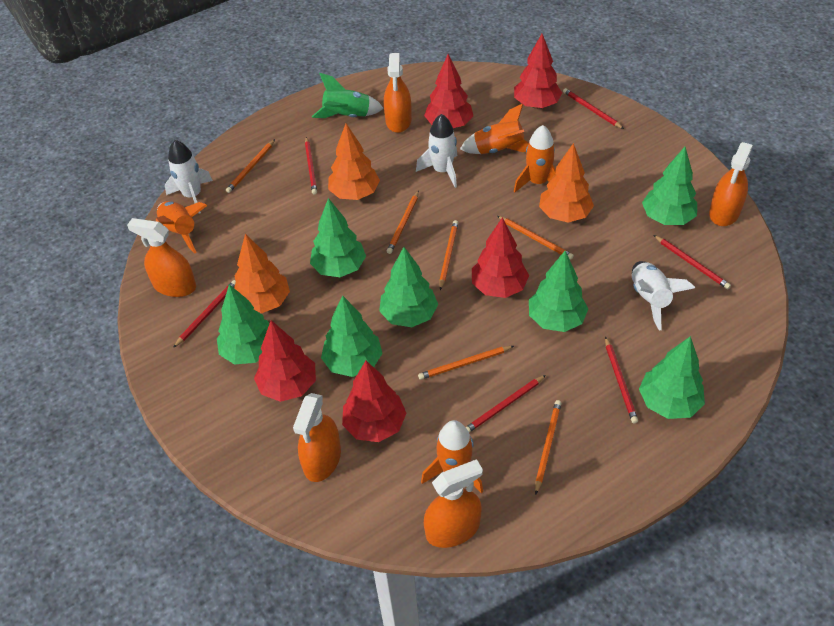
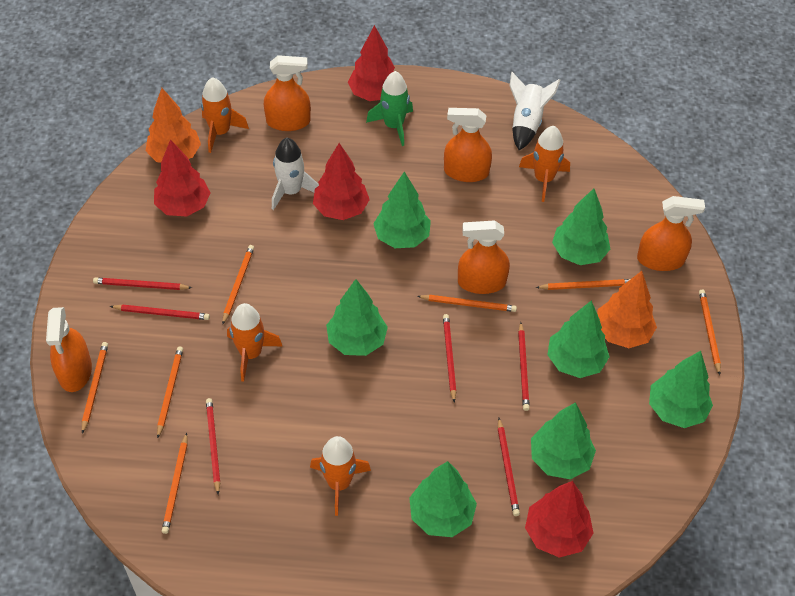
orange pencil: [226,139,275,193] [387,190,419,254] [418,346,514,380] [439,220,458,290] [497,216,574,259] [535,400,562,494] = 6 -> [82,342,108,434] [157,346,183,439] [162,433,188,534] [222,245,254,325] [417,295,517,312] [536,279,630,290] [699,289,721,375] = 7
orange tree: [234,234,290,313] [328,124,380,200] [539,143,594,223] = 3 -> [146,88,201,163] [597,271,657,348] = 2
red tree: [254,320,316,402] [342,361,406,442] [424,54,473,128] [472,217,529,298] [514,34,562,109] = 5 -> [154,139,210,217] [313,143,370,220] [348,25,395,101] [525,481,593,558] = 4
white rocket: [165,140,213,213] [416,114,458,188] [632,261,695,330] = 3 -> [272,138,319,210] [510,72,560,150] = 2

